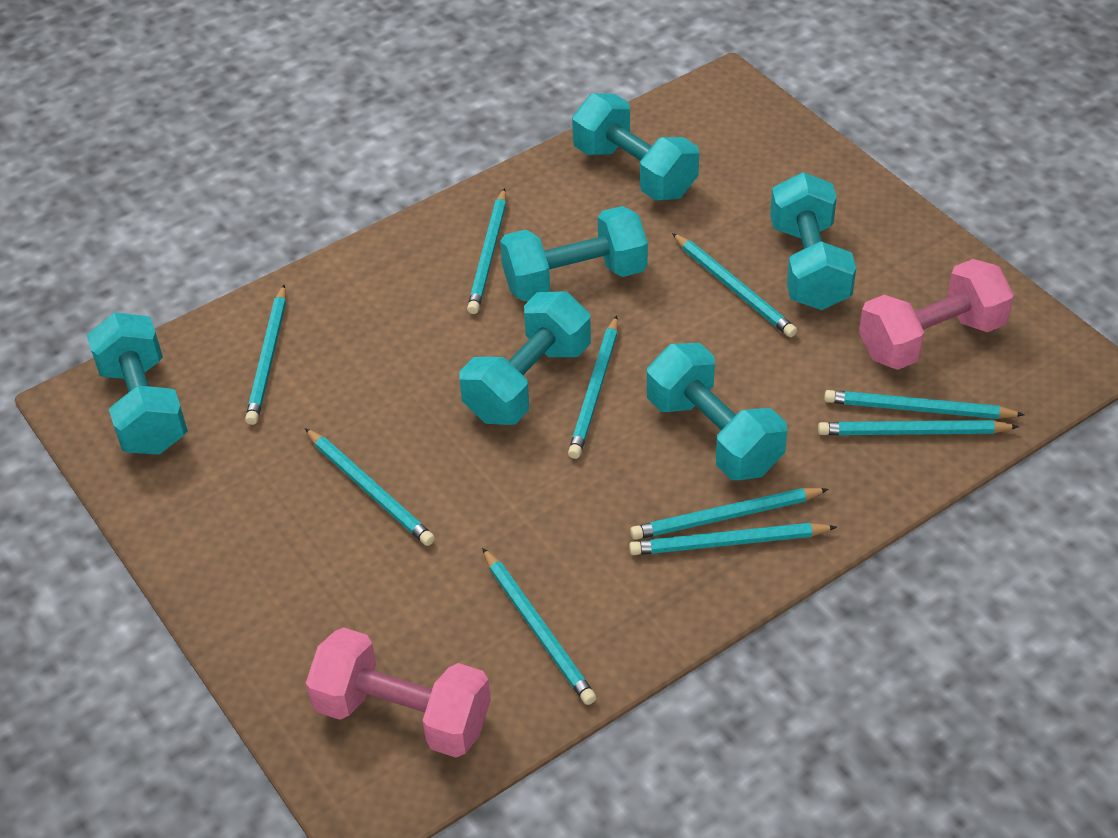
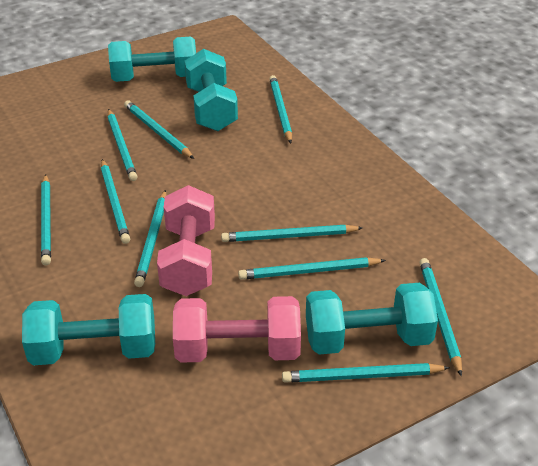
turquoise dumbbell: [87,312,188,455] [460,291,591,425] [500,206,648,301] [572,93,699,201] [647,343,787,480] [770,172,856,310] = 6 -> [22,294,155,365] [108,36,196,82] [185,49,238,131] [306,283,438,355] = 4

